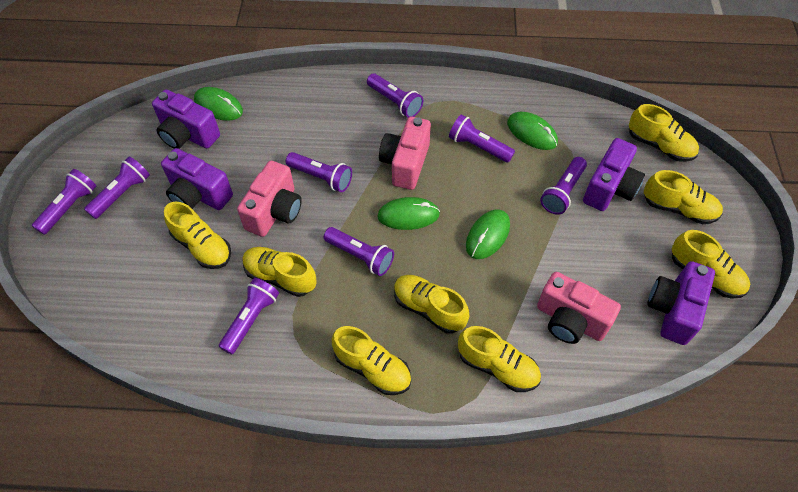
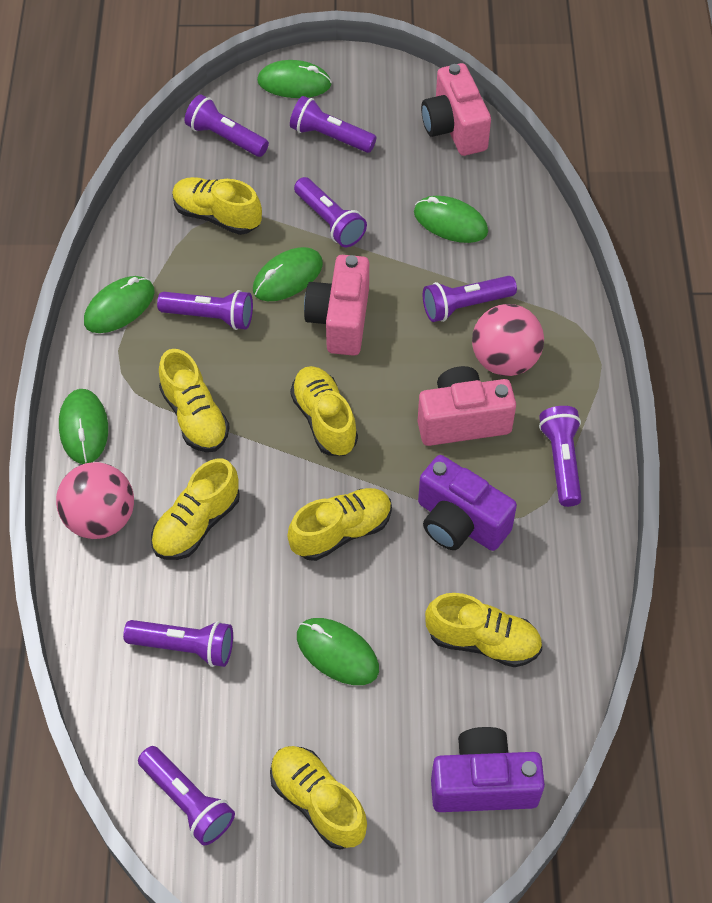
green mouse: [194,87,243,121] [377,197,440,230] [466,209,510,259] [507,112,558,150] = 4 -> [59,389,108,464] [84,276,155,333] [253,247,323,301] [257,60,332,98] [297,618,379,685] [414,196,488,243] = 6
pink ball: none = 0 -> [56,462,134,539] [472,304,544,376] = 2
purple camera: [152,90,220,149] [161,148,233,210] [583,138,645,211] [648,261,715,345] = 4 -> [418,455,517,551] [431,727,545,812] = 2
yellow shoe: [164,202,231,269] [242,247,317,297] [332,326,411,395] [394,275,469,334] [458,326,541,392] [629,104,699,162] [644,170,723,224] [672,230,750,299] = 8 -> [151,459,240,560] [159,349,230,452] [172,177,262,235] [270,746,367,850] [288,488,392,561] [290,366,358,456] [425,593,542,667] = 7

